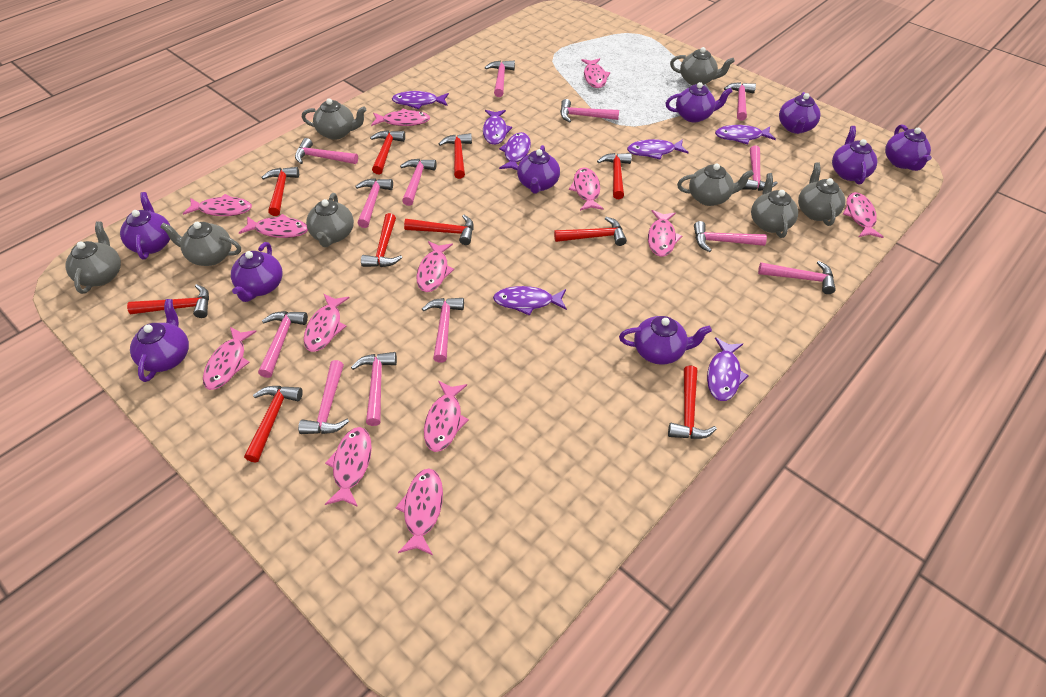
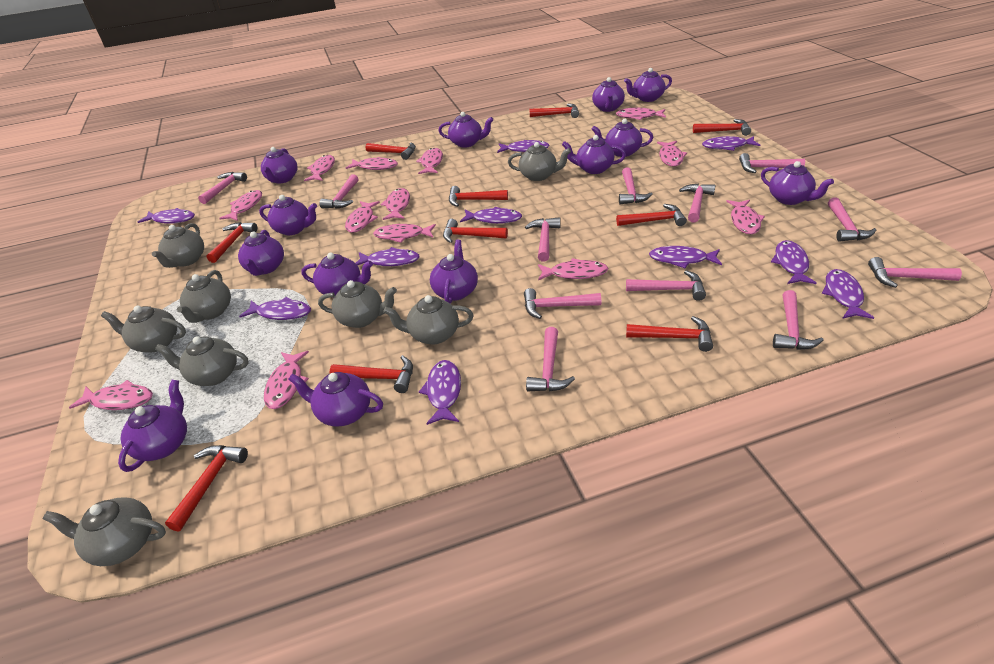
pink hammer: [258,311,308,378] [295,138,358,164] [298,360,349,434] [351,352,397,426] [355,178,393,228] [400,159,437,206] [422,298,464,363] [485,60,515,97] [560,99,619,122] [694,221,767,252] [724,82,756,121] [743,145,778,191] [758,261,836,294] = 13 -> [198,172,247,204] [319,174,359,209] [524,288,601,319] [525,217,561,262] [526,327,575,391] [619,167,653,204] [626,270,706,301] [679,184,716,223] [739,153,805,173] [773,290,823,350] [828,197,876,242] [868,257,962,288] = 12
purple fish: [392,91,449,109] [483,110,512,145] [493,286,567,316] [499,132,531,170] [627,139,689,160] [707,337,749,401] [715,125,776,144] = 7 -> [138,208,195,224] [239,297,311,320] [356,247,420,266] [419,360,461,425] [460,207,522,224] [497,140,550,153] [649,246,722,268] [702,136,760,151] [771,240,817,284] [822,269,874,319] = 10
purple teapot: [120,192,170,260] [130,299,189,382] [231,242,282,302] [517,145,560,194] [619,316,712,365] [666,82,733,123] [779,92,821,134] [832,126,877,185] [885,124,932,171] = 9 -> [118,380,187,472] [238,230,284,276] [259,195,317,235] [261,147,297,184] [288,372,383,427] [301,253,373,297] [430,240,478,304] [438,112,494,148] [562,135,626,174] [591,119,654,157] [592,77,625,112] [624,68,672,102] [761,161,834,205] = 13

